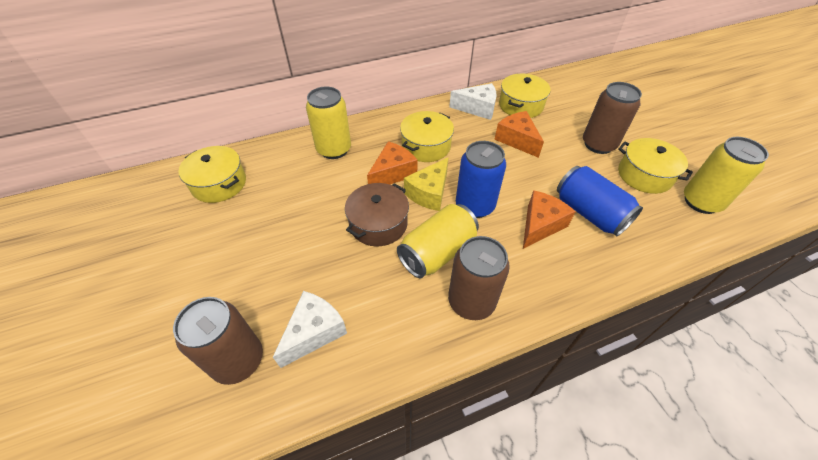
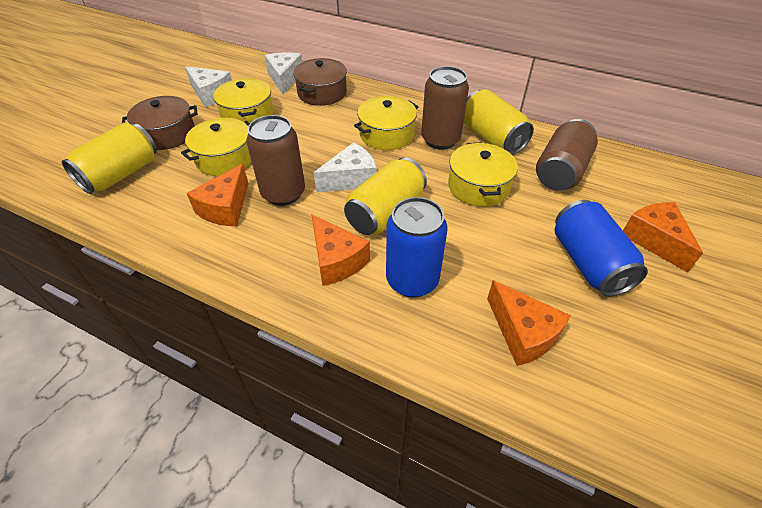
brown pot: [345,183,409,246] = 1 -> [122,96,197,150] [293,58,347,106] = 2
orange cheese: [367,141,418,184] [494,111,544,158] [523,190,576,249] = 3 -> [187,164,249,226] [311,214,370,286] [487,280,571,366] [623,202,703,273] = 4
white cheese: [273,291,347,368] [449,83,497,120] = 2 -> [185,66,232,107] [264,52,302,95] [314,142,377,192] = 3
yellow cheese: [404,157,449,211] = 1 -> none = 0

